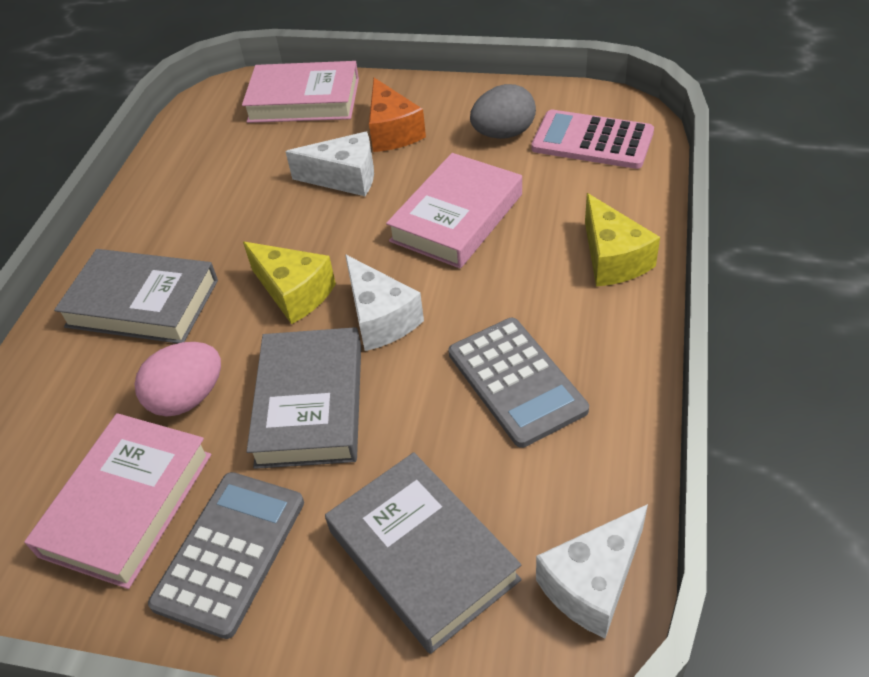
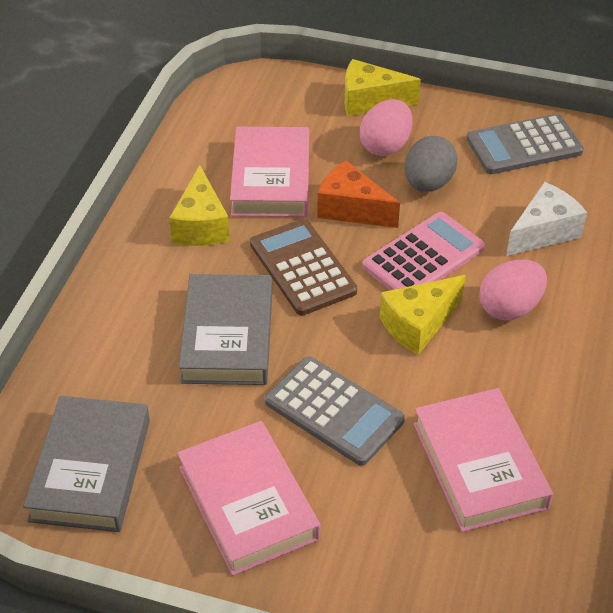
brown calculator: none = 0 -> [250,219,357,316] = 1
grey book: [54,249,218,343] [247,327,361,469] [325,452,522,654] = 3 -> [23,396,150,532] [179,274,272,385] = 2
pink egg: [134,342,221,416] = 1 -> [360,99,413,156] [479,260,547,320] = 2
white cheese: [285,132,374,196] [345,254,424,351] [536,504,648,638] = 3 -> [506,182,587,256] = 1
yellow cheese: [243,242,336,324] [585,193,660,286] = 2 -> [169,165,230,246] [345,59,421,116] [380,275,466,355] = 3

